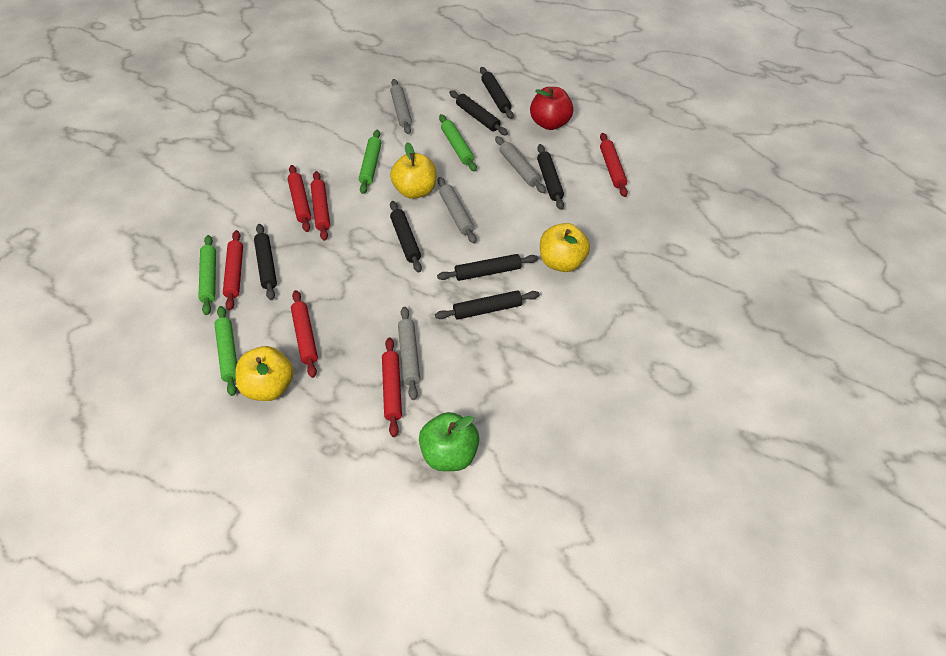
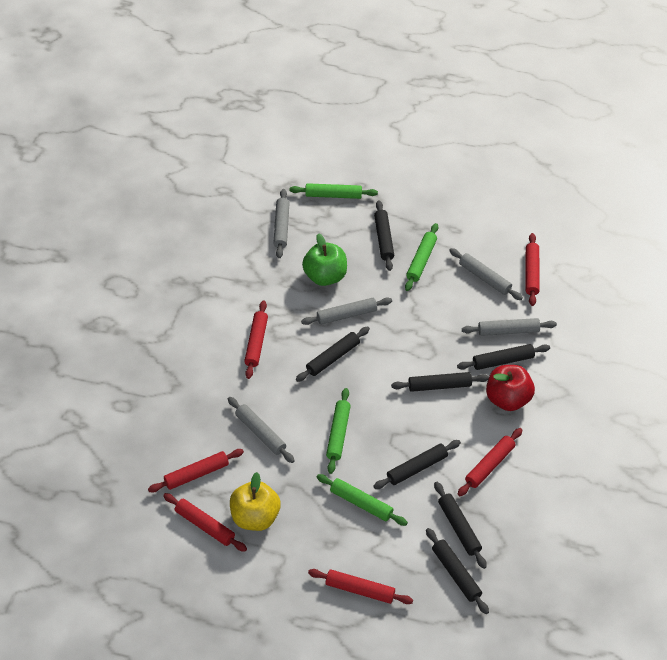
grey rolling pin: [390,79,412,134] [398,307,420,400] [437,177,476,244] [495,136,546,193] = 4 -> [228,397,295,463] [273,189,290,258] [301,297,392,325] [449,248,523,300] [462,318,557,336] = 5
yellow apple: [235,346,294,401] [390,142,437,199] [540,223,590,272] = 3 -> [230,472,281,531] = 1

